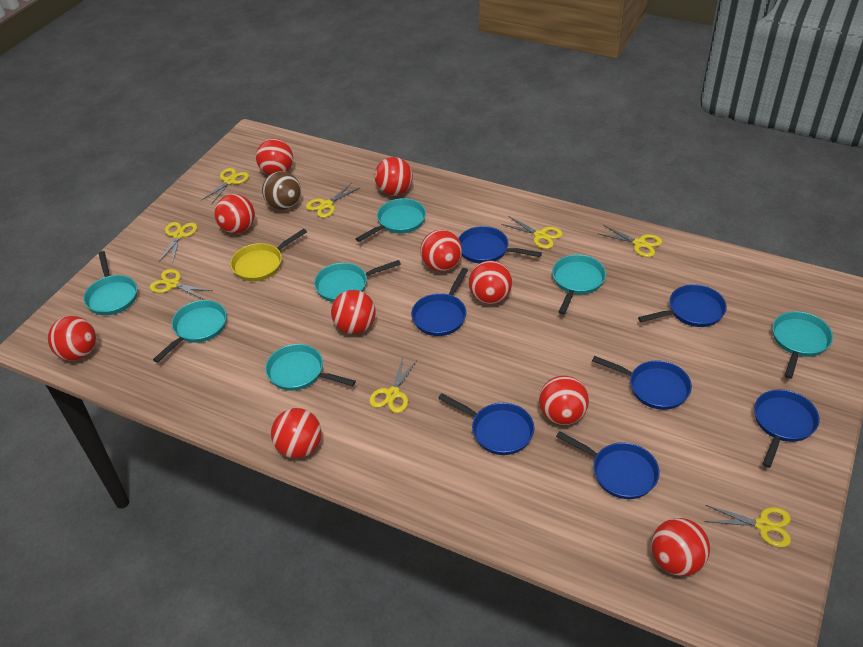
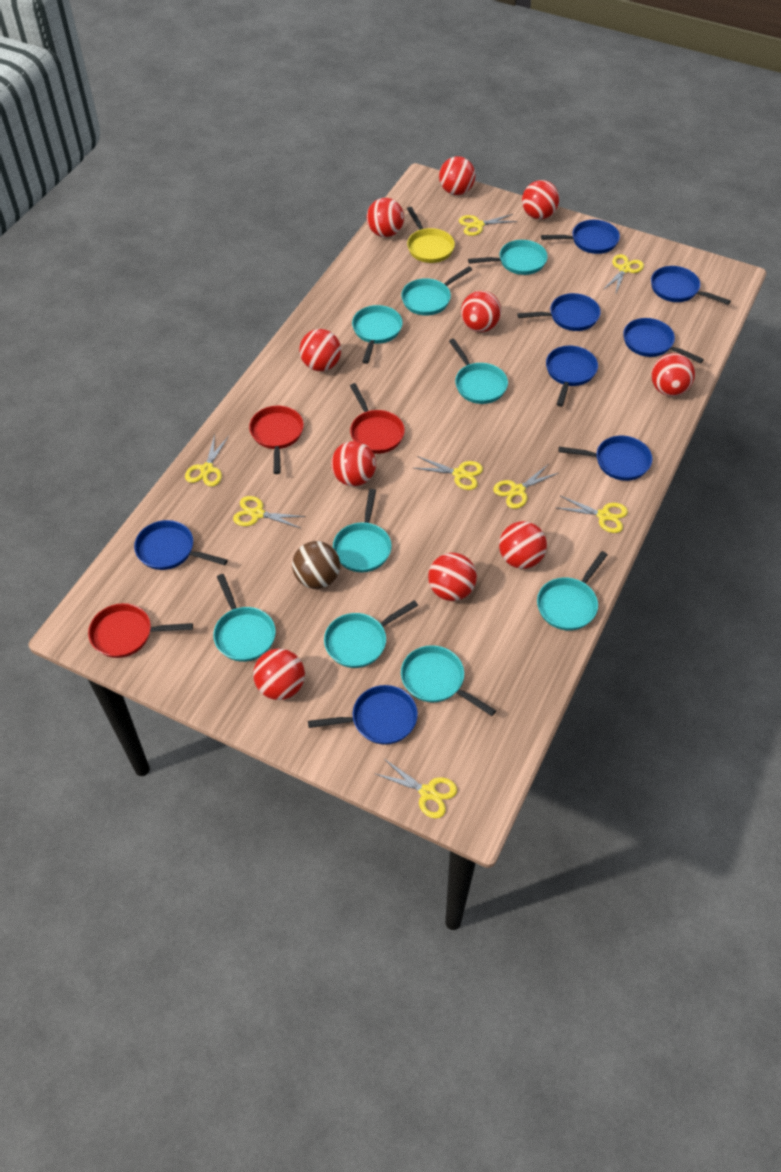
blue pan: [411,268,468,336] [438,394,534,455] [458,226,542,264] [556,431,660,499] [592,356,692,410] [638,284,727,327] [754,389,820,468] = 7 -> [134,520,228,570] [308,685,418,745] [517,293,601,331] [541,220,620,254] [546,346,598,407] [558,436,652,481] [623,318,704,363] [651,266,731,305] = 8
red pan: none = 0 -> [88,603,193,658] [249,406,304,474] [350,383,405,454] = 3
turquoise pan: [84,251,137,315] [153,300,227,363] [265,344,356,391] [314,260,401,302] [356,198,426,242] [552,255,606,314] [772,311,833,379] = 7 -> [213,574,276,662] [324,600,418,668] [333,489,392,572] [352,305,403,364] [401,266,472,316] [401,645,496,716] [449,339,508,404] [468,240,548,275] [537,551,607,631] = 9

